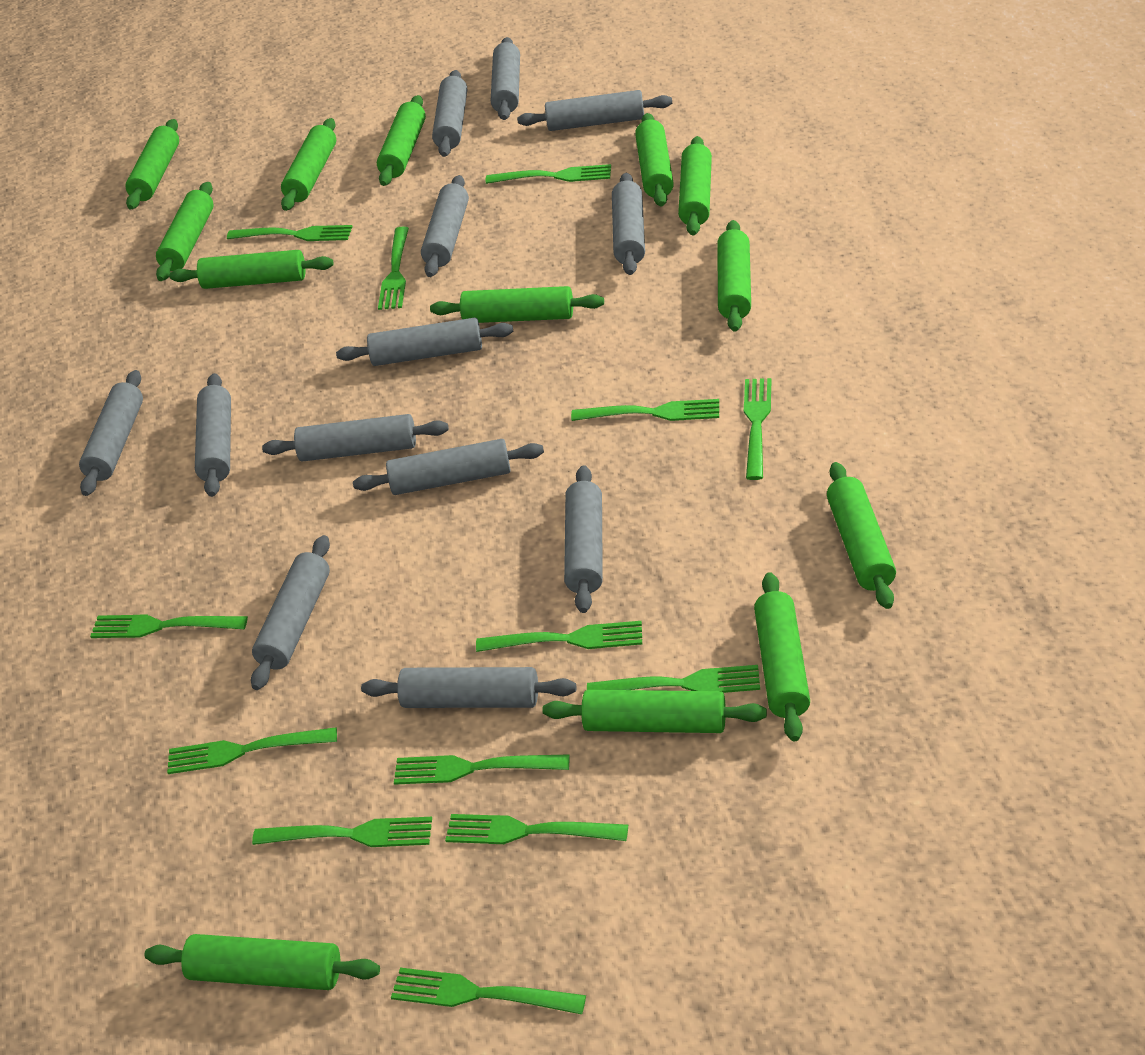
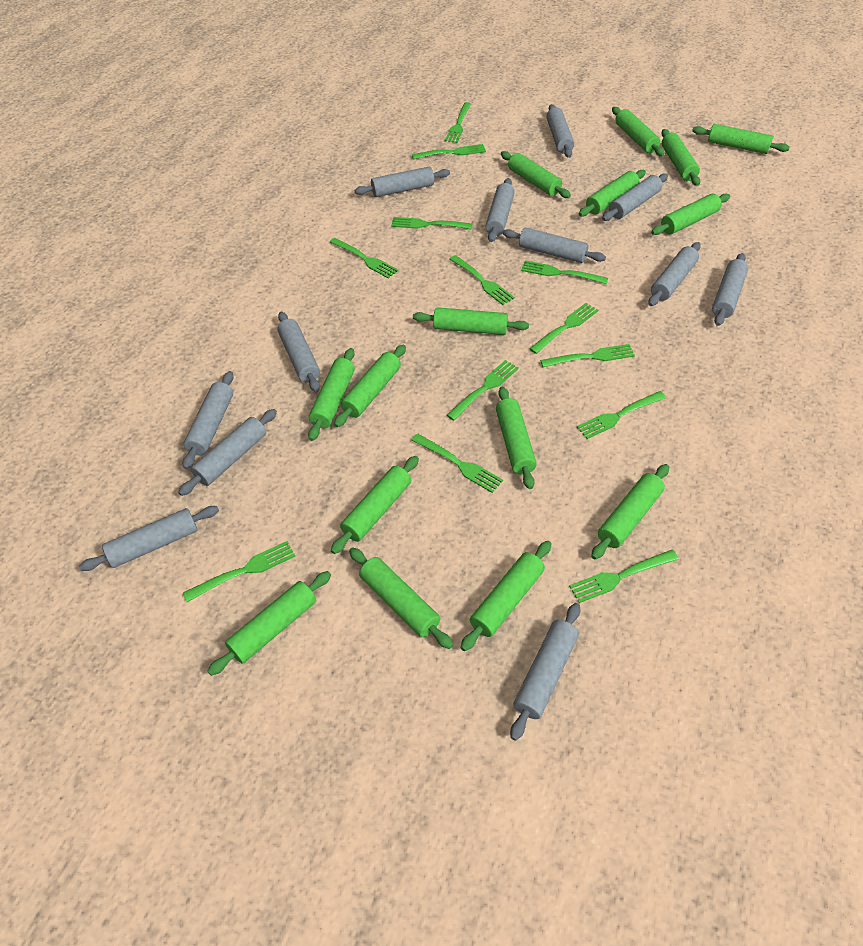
green rolling pin: [125,119,179,209] [145,934,380,990] [156,182,214,281] [170,250,334,289] [281,118,336,211] [377,95,426,186] [430,286,604,323] [542,690,767,733] [635,113,674,206] [678,136,712,235] [717,220,751,332] [754,572,810,741] [827,462,896,609] = 13 -> [207,571,331,676] [308,348,355,441] [331,456,419,554] [334,345,406,427] [349,547,453,649] [413,307,529,335] [461,541,552,651] [496,387,537,489] [501,151,571,198] [579,170,646,217] [591,464,669,559] [612,107,665,156] [651,193,730,235] [661,129,700,186] [692,124,790,154] = 15
grey rolling pin: [79,370,143,496] [195,373,231,497] [251,535,330,690] [262,414,449,462] [336,318,513,366] [353,439,544,495] [361,667,576,708] [421,175,469,277] [432,70,467,157] [491,37,520,120] [517,90,672,131] [564,465,603,613] [612,173,645,275] = 13 -> [79,506,219,571] [178,409,277,496] [183,371,234,469] [277,312,320,392] [354,167,450,197] [485,178,515,242] [503,227,606,263] [510,603,580,741] [546,104,574,158] [602,173,668,221] [648,242,701,306] [712,253,748,326] = 12

